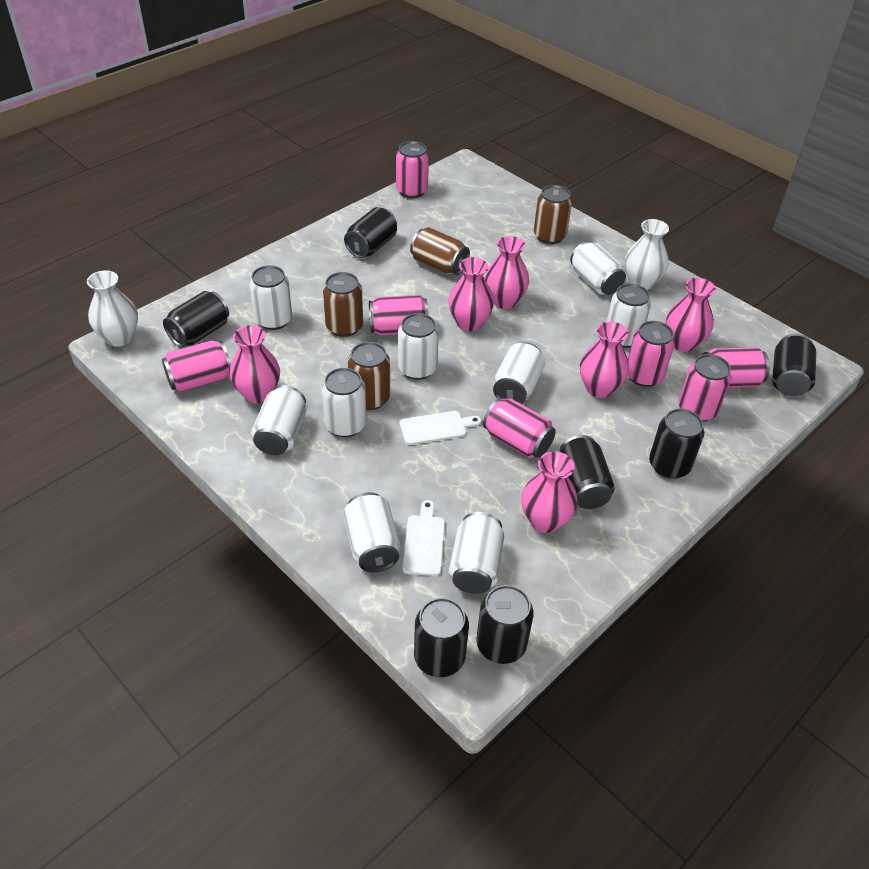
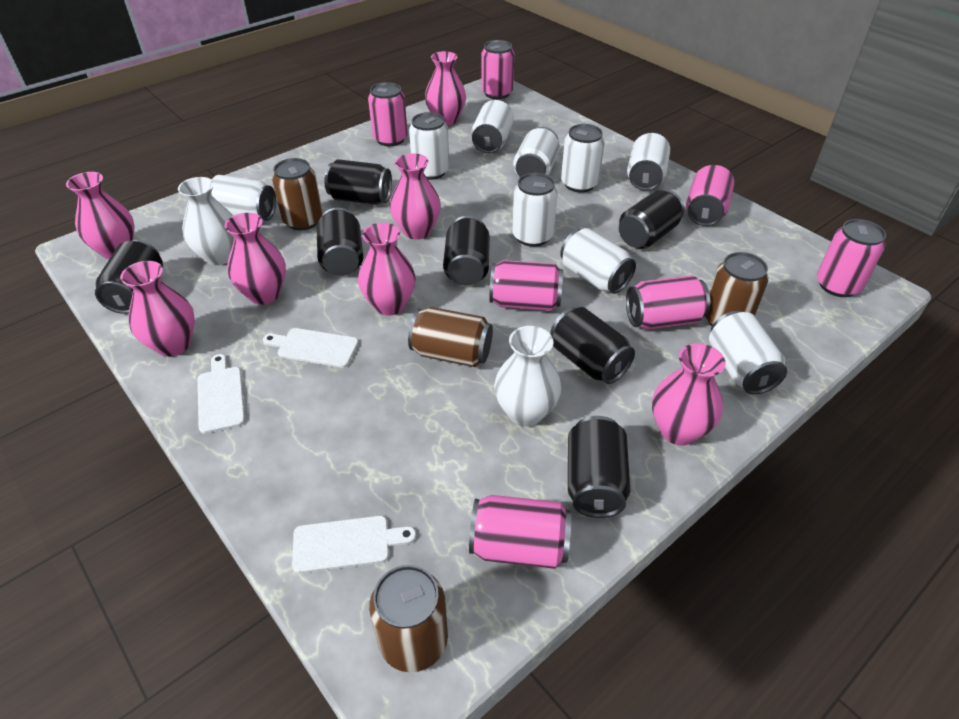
pink vase: [229,325,280,403] [448,257,494,331] [485,236,529,309] [521,451,578,533] [580,322,629,398] [666,278,716,352] = 6 -> [66,172,135,259] [120,261,195,357] [224,213,286,305] [358,223,416,315] [390,153,441,240] [425,51,466,126] [652,344,726,445] = 7
white cutting board: [400,411,481,445] [402,500,445,576] = 2 -> [198,354,245,434] [263,328,359,368] [292,516,416,573] = 3

